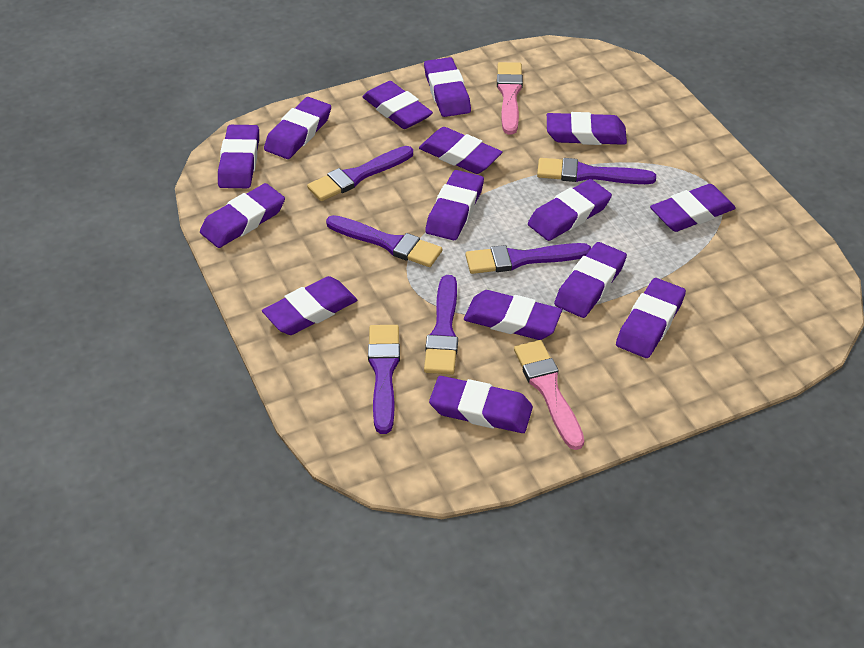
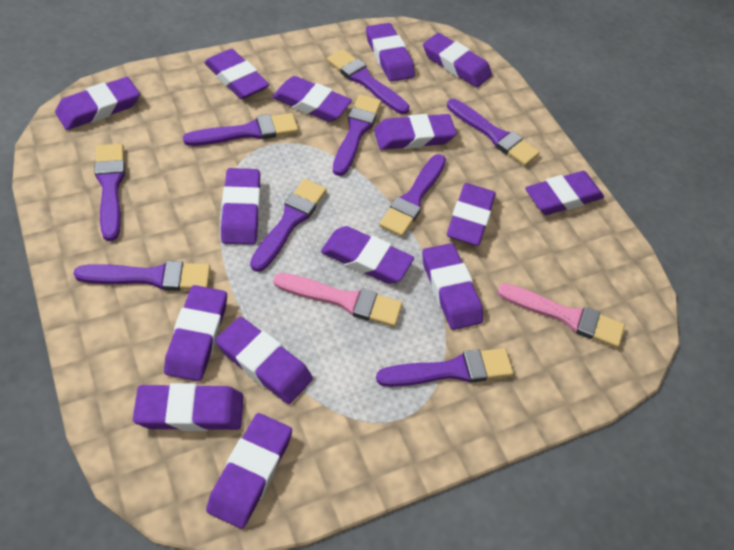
purple brush: [307,146,413,201] [326,215,442,267] [368,325,400,434] [424,275,458,374] [465,243,591,274] [537,158,656,184] = 6 -> [74,261,211,291] [94,144,125,241] [183,113,299,146] [250,179,327,272] [327,49,410,114] [333,94,382,176] [376,348,514,387] [379,154,446,237] [447,99,540,166] = 9

